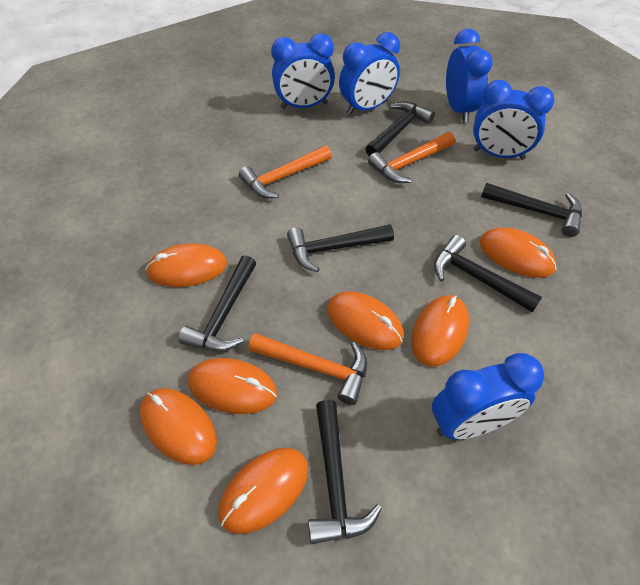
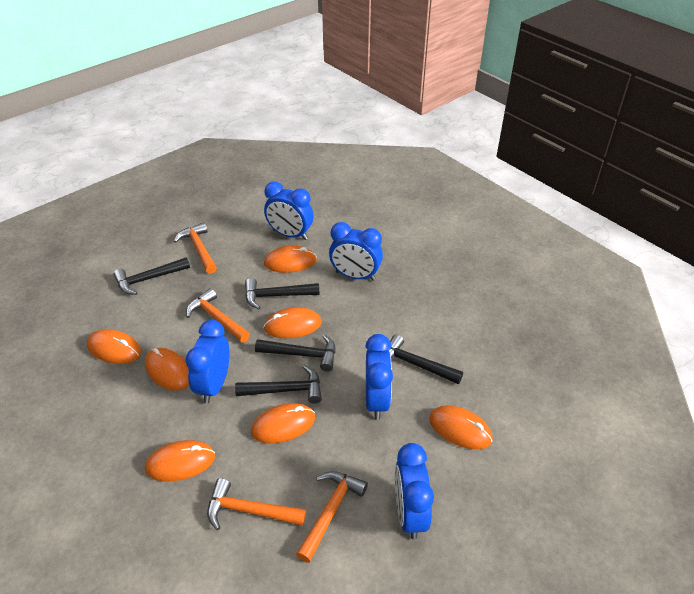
black hammer: [178,255,256,352] [287,224,394,272] [308,400,382,544] [365,101,435,156] [434,235,542,312] [481,183,582,237] = 6 -> [114,257,190,295] [235,365,322,404] [245,278,320,309] [255,334,336,372] [389,334,463,384] = 5
orange hammer: [239,145,332,198] [248,333,367,405] [368,132,455,183] = 3 -> [174,222,217,274] [186,288,250,343] [207,478,306,530] [296,471,368,563] = 4

